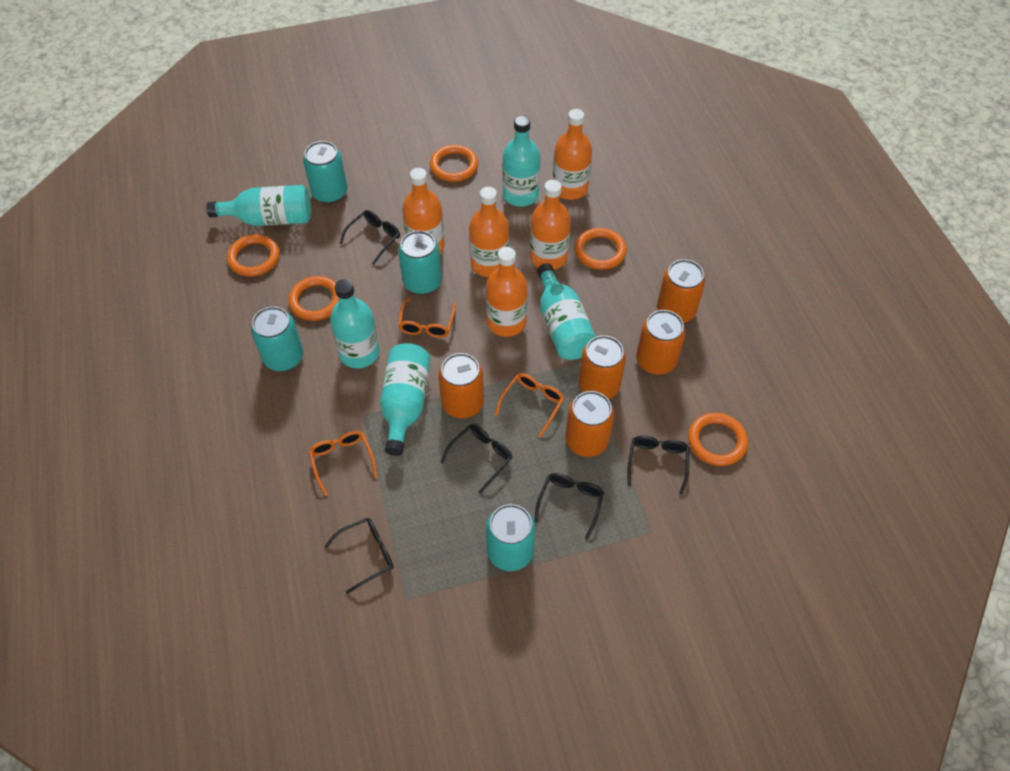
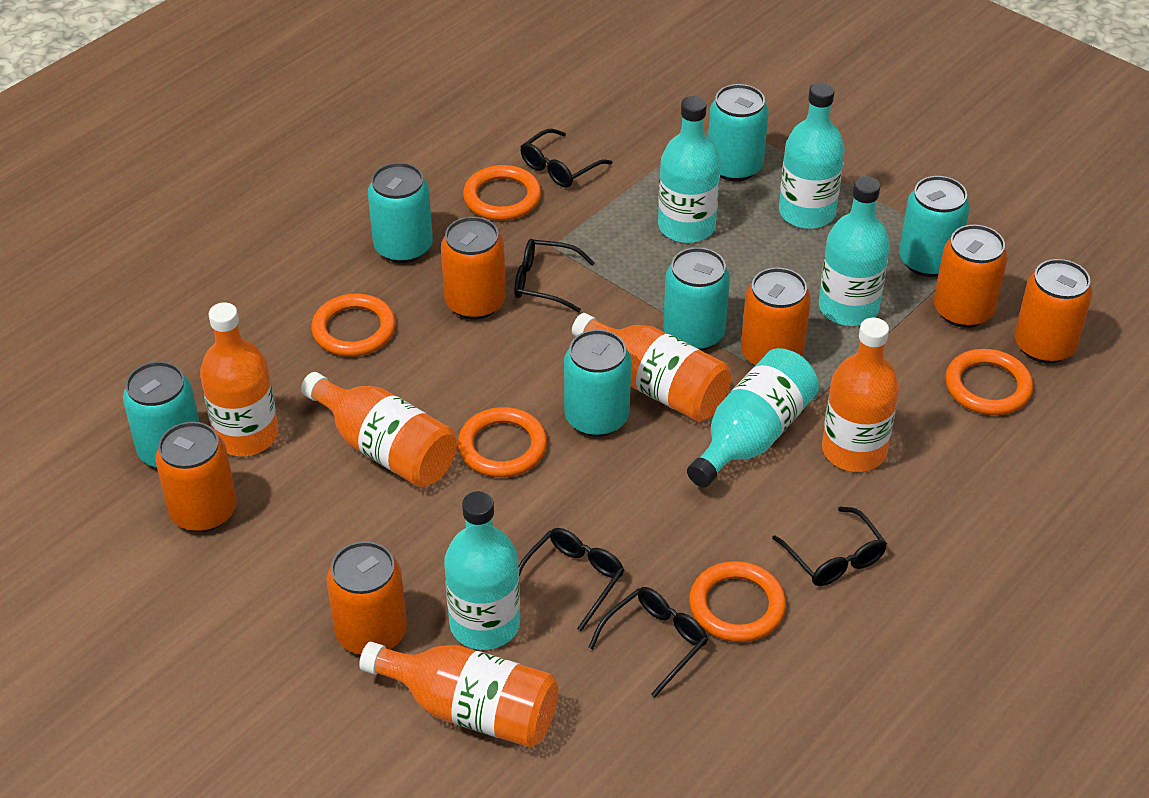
orange can: [438,353,484,418] [565,391,614,457] [578,335,626,399] [636,310,686,375] [657,259,705,323] = 5 -> [155,422,237,532] [326,541,407,655] [441,217,506,320] [741,268,811,367] [934,225,1008,328] [1015,259,1093,364] = 6
orange glasses: [309,431,378,496] [398,298,456,338] [495,373,564,438] = 3 -> none = 0
turquoise can: [251,307,303,371] [303,141,347,204] [398,231,442,295] [486,504,536,571] = 4 -> [123,361,199,468] [368,163,433,263] [564,330,631,437] [663,247,730,351] [708,84,769,181] [899,176,970,277] = 6

